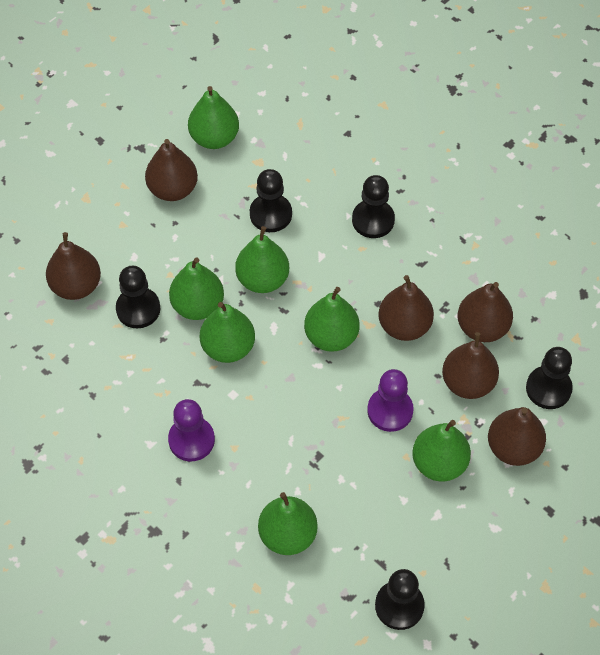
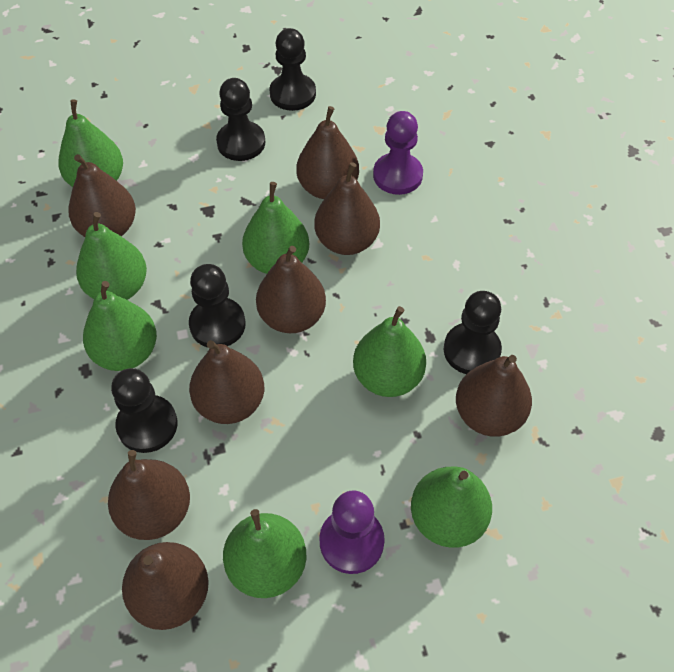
brown pear: [46,232,101,300] [145,139,198,201] [378,275,434,341] [442,332,499,399] [458,282,513,342] [488,407,546,466] = 6 -> [68,154,136,237] [108,450,190,540] [122,542,209,630] [189,340,264,424] [256,246,326,333] [296,106,359,199] [314,162,380,255] [456,355,532,437] = 8

